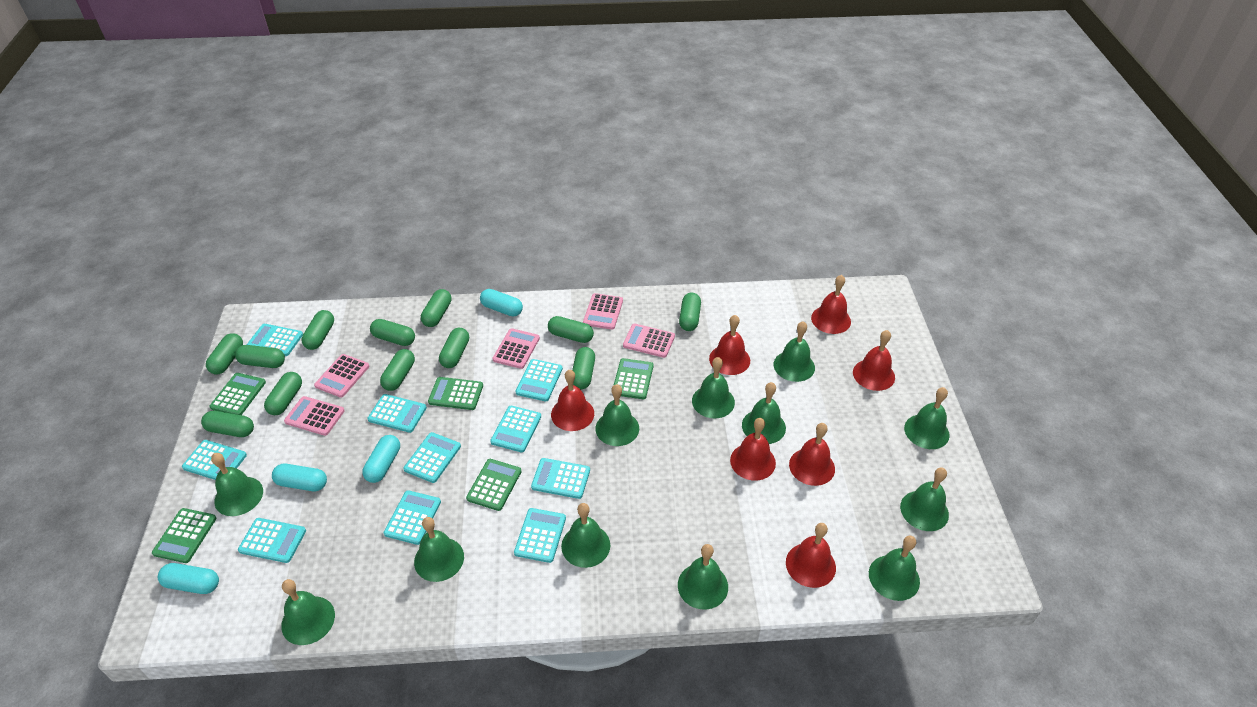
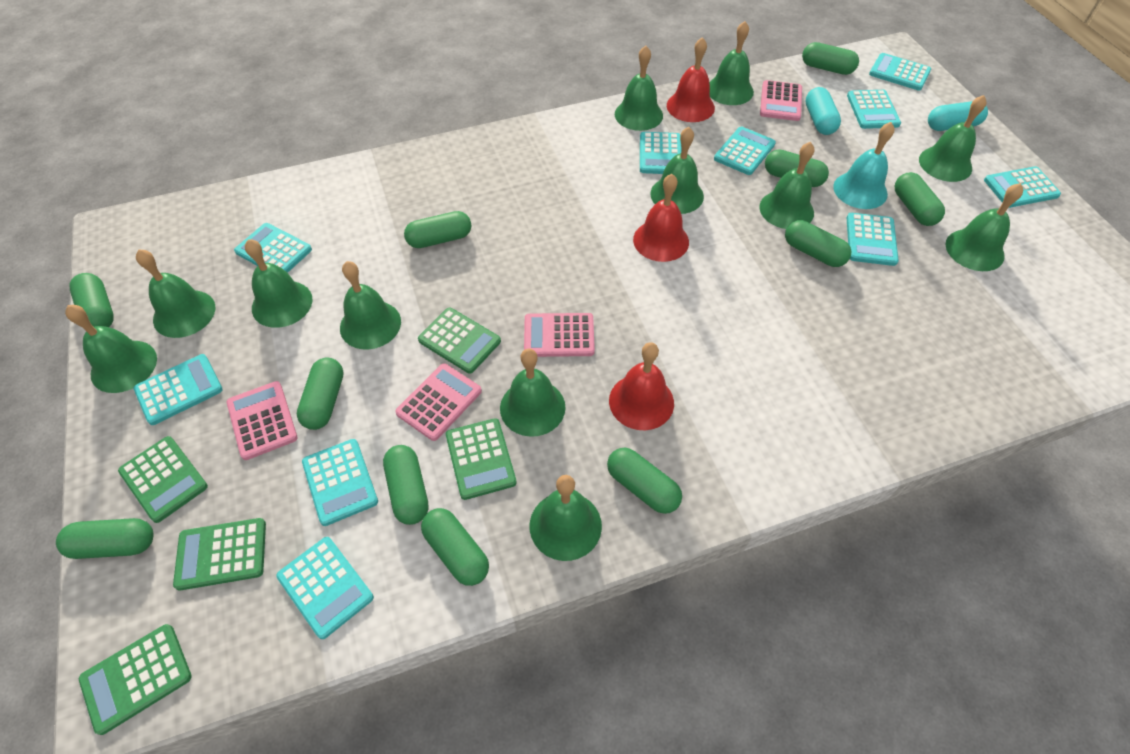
green capsule: [201,411,254,437] [206,333,243,374] [235,345,285,368] [264,372,302,415] [302,310,334,350] [370,319,415,346] [380,349,415,391] [421,289,452,327] [439,328,469,368] [548,316,594,343] [572,347,595,389] [679,293,701,331] = 12 -> [56,518,153,559] [70,273,114,327] [297,357,343,430] [383,445,429,525] [404,211,471,248] [421,508,489,586] [607,447,682,514] [765,149,829,187] [785,220,851,267] [802,42,859,75] [895,172,945,226] = 11
pink calculator: [284,396,345,436] [314,354,369,397] [493,328,540,369] [583,293,623,330] [623,323,675,358] = 5 -> [227,381,298,460] [395,364,482,441] [524,313,595,357] [760,80,802,121] = 4
red bell: [551,370,594,431] [709,315,750,375] [730,418,776,481] [786,523,836,588] [789,423,835,486] [811,275,851,334] [853,330,895,391] = 7 -> [609,342,674,430] [633,174,689,262] [667,37,715,122] = 3
turquoise bell: none = 0 -> [833,122,894,209] = 1
turquoise capsule: [158,563,219,594] [272,464,327,491] [362,435,400,483] [480,289,523,317] = 4 -> [806,87,841,135] [928,101,988,131] = 2

